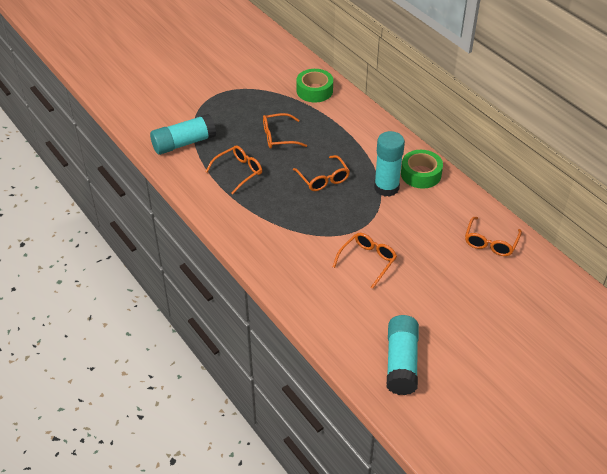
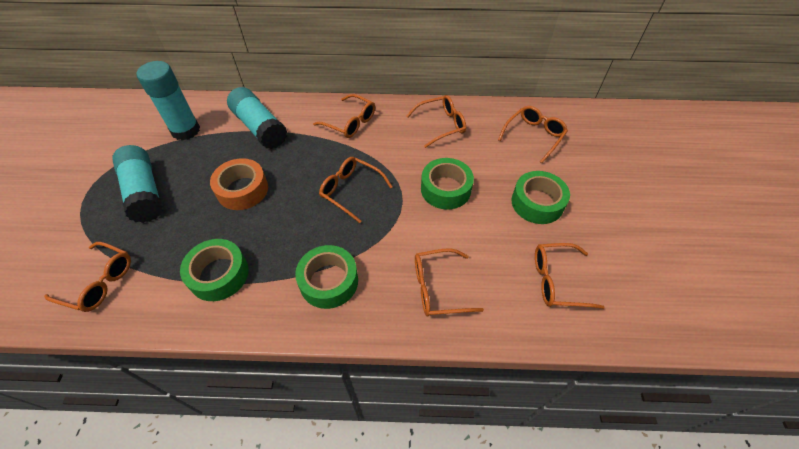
green tape: [296,69,333,102] [401,150,443,189] = 2 -> [180,239,249,301] [295,245,358,309] [421,158,474,209] [512,171,570,224] = 4
orange glasses: [205,145,262,194] [263,113,307,149] [293,155,350,191] [333,233,397,289] [465,217,522,256] = 5 -> [44,242,131,312] [313,94,375,138] [319,157,392,223] [406,95,466,148] [415,248,484,317] [498,106,568,163] [535,243,605,309] = 7
orange tape: none = 0 -> [210,158,268,210] = 1

